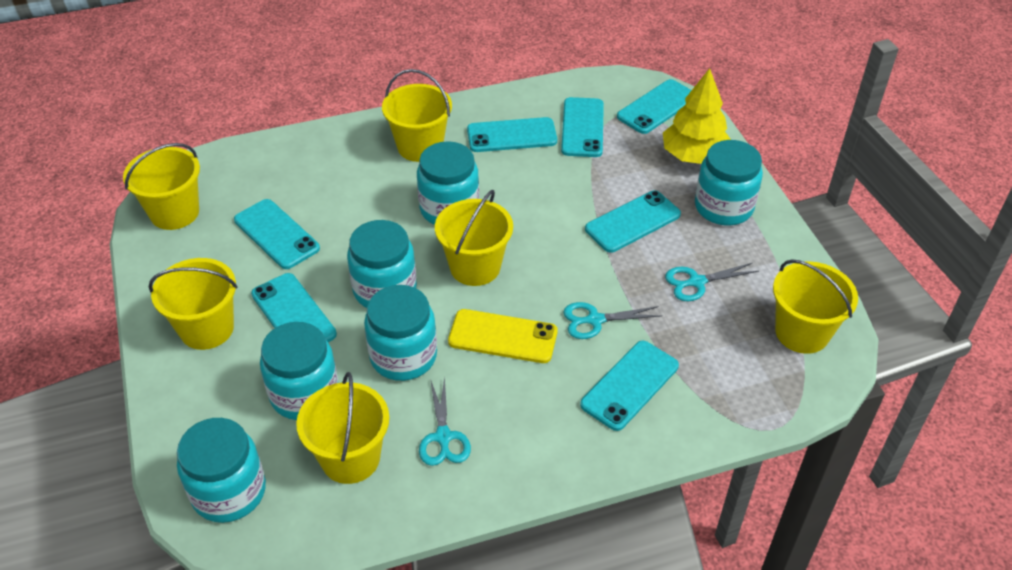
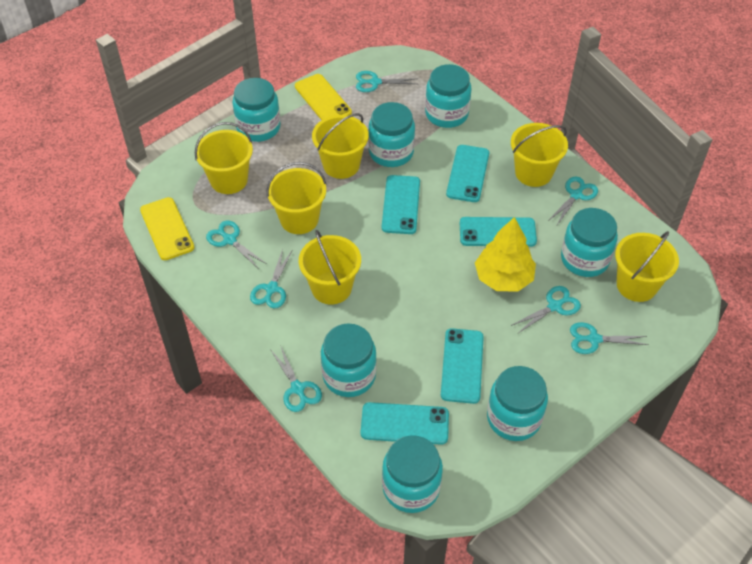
turquoise jar: [177,418,266,523] [260,322,338,420] [347,220,417,308] [364,285,437,381] [417,141,479,225] [695,140,763,225] = 6 -> [232,78,281,142] [321,323,377,397] [368,102,415,167] [382,435,443,513] [425,64,471,128] [487,366,548,441] [561,208,618,277] = 7
turquoise phone: [234,199,320,269] [251,273,337,342] [467,117,557,152] [561,97,604,157] [580,341,679,431] [585,191,681,253] [617,79,692,134] = 7 -> [361,402,449,445] [382,175,420,234] [441,328,484,404] [446,145,489,202] [460,217,537,247] = 5
turquoise scissors: [419,377,471,466] [563,302,661,339] [665,263,759,301] = 3 -> [206,221,267,269] [250,249,292,308] [270,345,322,412] [356,71,418,92] [511,286,581,333] [548,177,598,225] [570,322,649,354] = 7
yellow phone: [448,309,558,363] = 1 -> [140,197,195,260] [295,74,352,120] = 2

